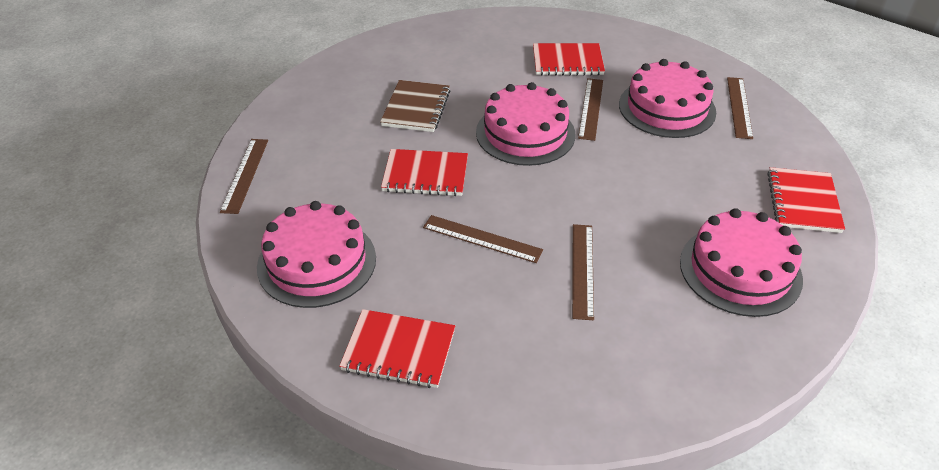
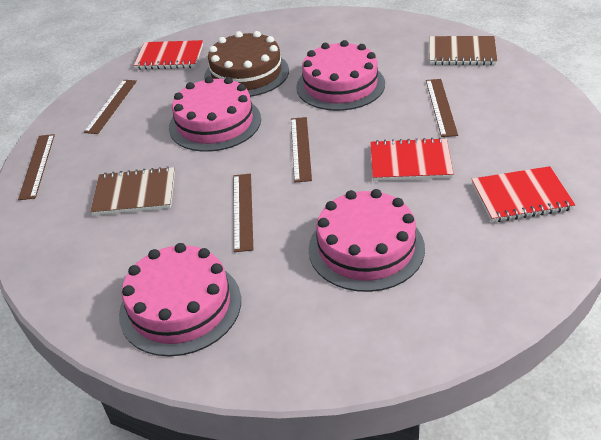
brown cake: none = 0 -> [204,31,289,97] = 1
brown notebook: [380,80,450,132] = 1 -> [90,166,175,216] [430,36,498,65] = 2
red notebook: [339,309,455,388] [381,149,468,196] [533,43,605,75] [767,167,845,233] = 4 -> [134,40,203,70] [370,137,454,181] [472,166,575,222] = 3

